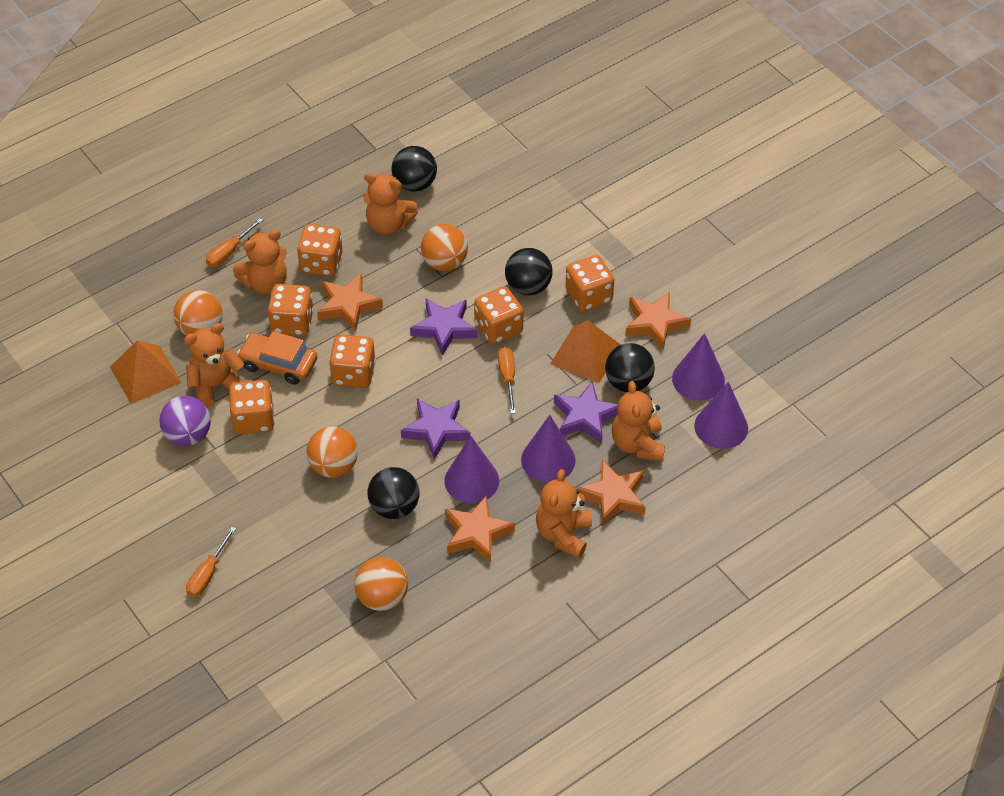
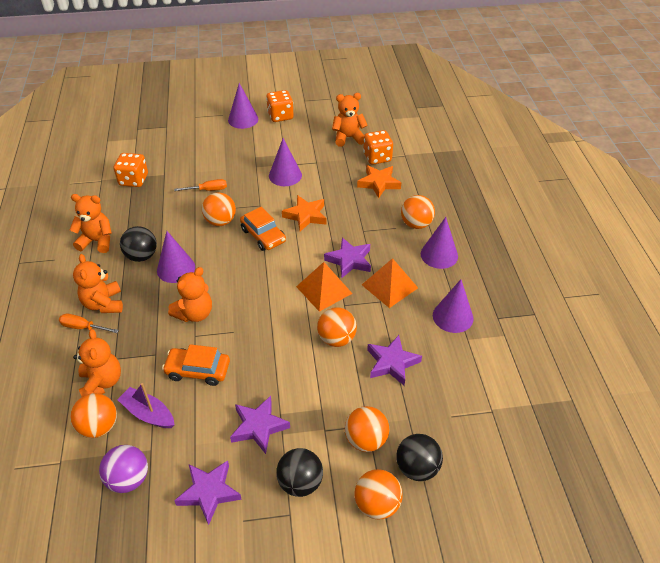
black ball: [367,467,419,519] [391,146,437,192] [505,248,553,295] [605,343,655,392] = 4 -> [120,226,157,262] [276,448,323,497] [396,434,443,481] = 3
orange ball: [173,290,222,336] [307,426,358,478] [354,557,408,611] [421,224,468,271] = 4 -> [70,393,117,438] [202,192,236,226] [317,307,357,347] [345,406,389,452] [354,469,403,519] [401,195,435,229] = 6
orange car: [237,331,318,385] = 1 -> [162,344,230,386] [240,207,286,251] = 2
orange dice: [229,380,275,434] [268,284,314,336] [297,224,343,276] [329,335,376,388] [474,287,523,344] [566,255,614,311] = 6 -> [114,153,148,187] [266,90,294,122] [363,130,393,165] = 3
orange screwdriver: [186,527,236,597] [206,218,263,267] [498,347,516,414] = 3 -> [59,314,119,333] [174,179,227,191] = 2
orange star: [317,273,383,332] [445,496,515,563] [577,460,646,525] [625,291,691,349] = 4 -> [282,195,326,232] [357,165,401,198] = 2
purple boat: none = 0 -> [117,383,174,428] = 1
purple cone: [444,436,499,503] [521,415,576,482] [672,333,725,400] [694,382,748,449] = 4 -> [157,231,195,283] [228,83,258,129] [269,138,302,186] [421,217,458,269] [433,279,473,333] = 5
purple star: [401,398,471,460] [410,299,477,356] [554,381,618,443] = 3 -> [174,460,242,525] [230,396,290,454] [324,238,371,278] [367,335,422,385] = 4

